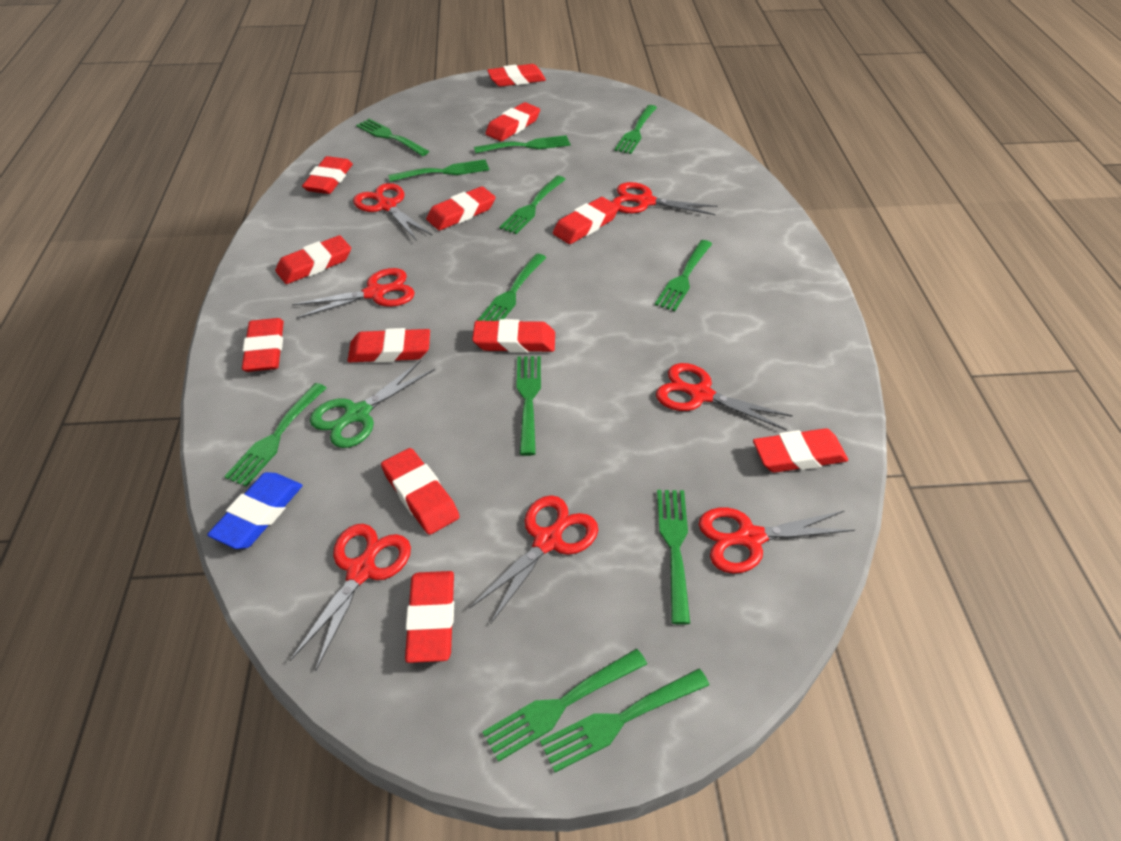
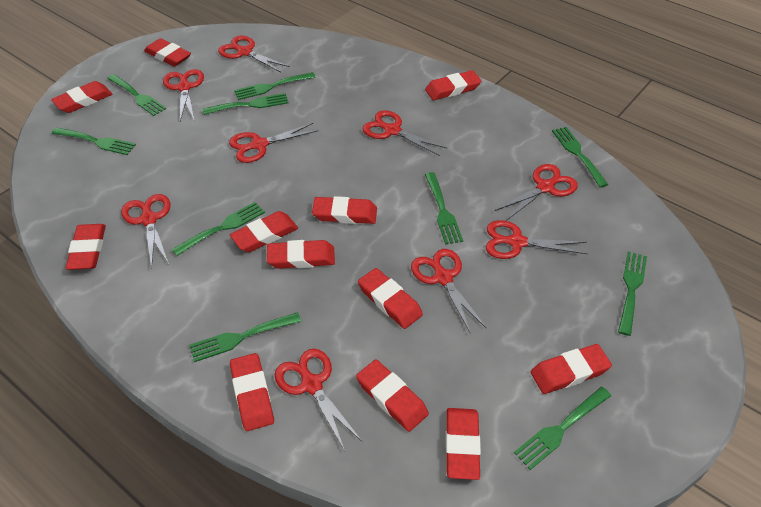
blue eraser: [207,472,303,549] = 1 -> none = 0
green fork: [224,383,326,487] [356,119,429,156] [388,159,489,182] [474,135,570,153] [477,254,547,321] [482,649,647,762] [499,176,566,234] [516,356,541,456] [540,668,709,773] [614,105,657,154] [655,240,712,311] [657,490,690,625] = 12 -> [52,127,136,155] [107,74,166,116] [171,202,265,256] [189,312,301,362] [203,93,288,115] [234,72,316,100] [425,172,463,245] [514,387,611,470] [552,127,608,188] [618,252,647,336] = 10
green scissors: [310,360,435,448] = 1 -> none = 0
red scissors: [290,524,411,670] [292,268,415,319] [353,183,432,241] [469,495,598,624] [612,182,718,215] [656,363,793,431] [699,508,855,574] = 7 -> [121,194,170,269] [163,69,204,121] [218,36,290,72] [229,123,318,163] [275,349,363,451] [363,110,447,156] [411,249,487,334] [486,220,587,259] [495,164,578,221] = 9

